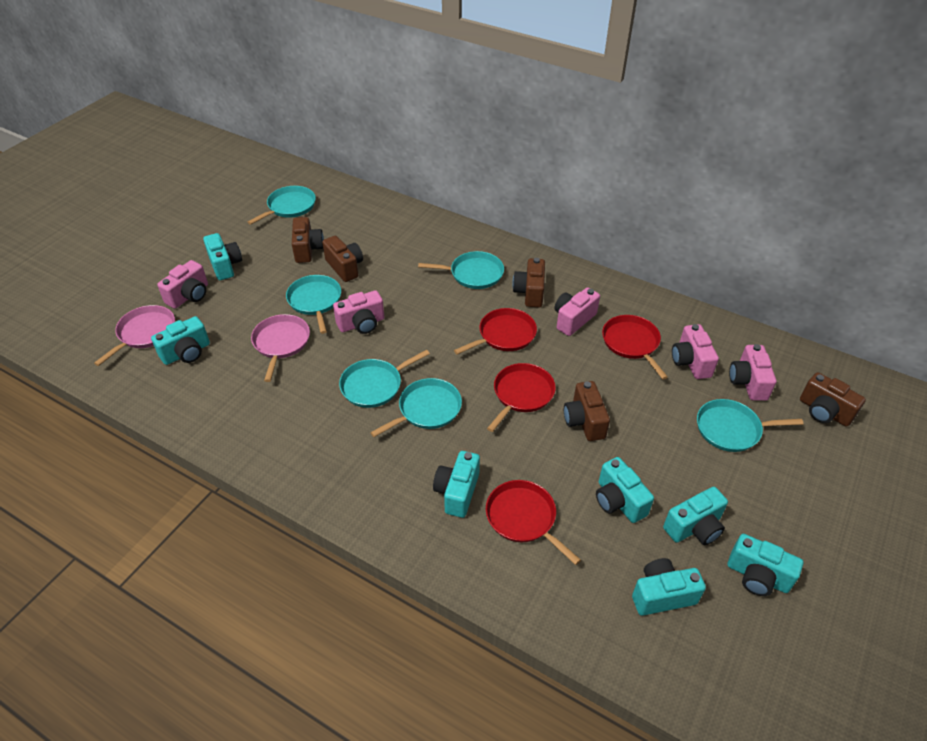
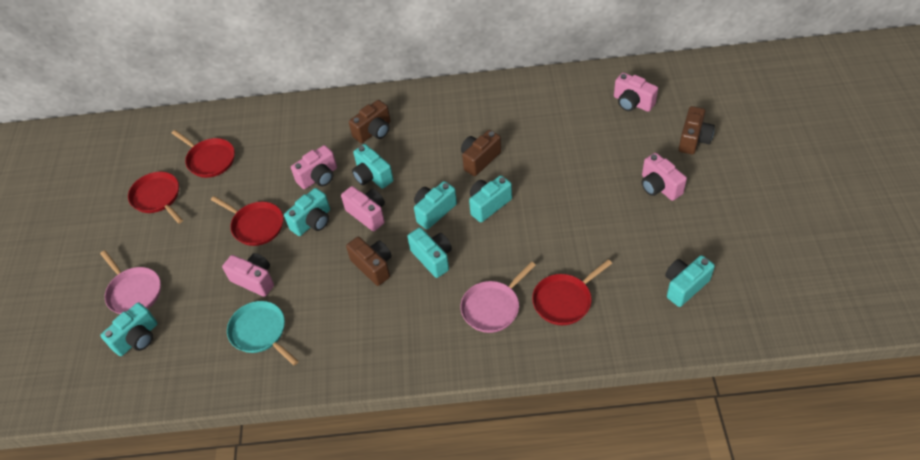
brown camera: [292,217,324,263] [322,236,363,282] [512,258,545,307] [564,381,610,441] [800,372,866,427] = 5 -> [346,237,392,286] [349,100,391,143] [461,130,501,176] [679,106,715,154] = 4
turquoise pan: [248,186,316,225] [286,275,341,334] [339,350,430,408] [370,378,462,437] [418,251,504,289] [697,399,803,452] = 6 -> [227,301,299,366] = 1

